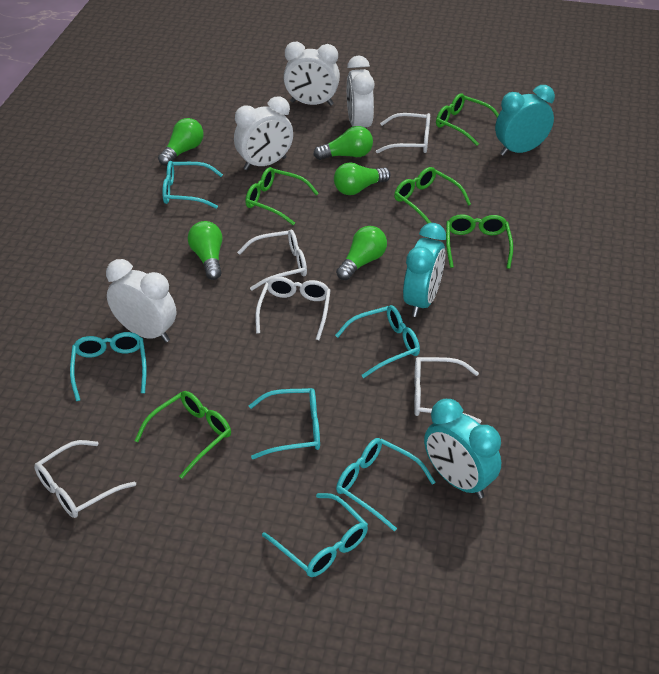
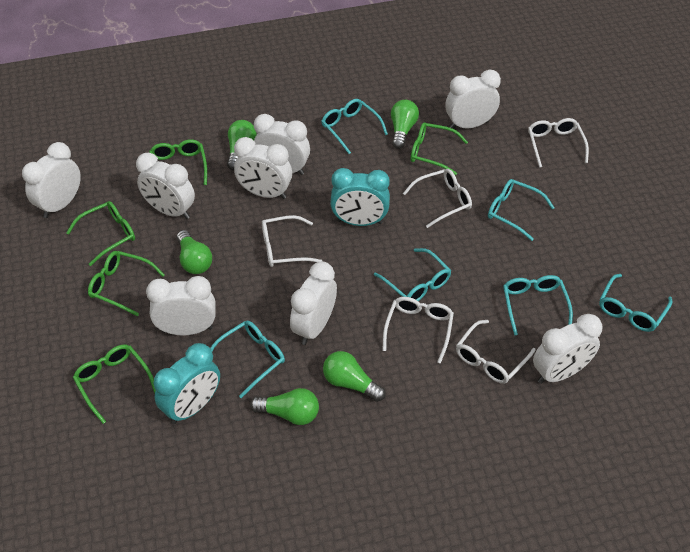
turquoise clock: [403,223,446,317] [424,399,501,499] [495,85,555,156] = 3 -> [154,343,220,424] [330,168,390,226] = 2
white clock: [106,259,176,343] [234,96,293,170] [284,42,340,106] [347,56,375,127] = 4 -> [22,142,81,218] [136,153,195,219] [146,276,216,335] [234,137,292,199] [254,114,310,175] [290,261,337,345] [445,70,501,129] [533,314,602,384] = 8

